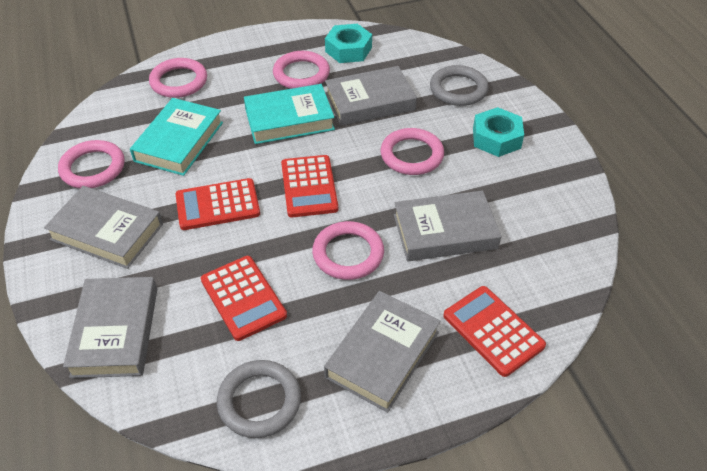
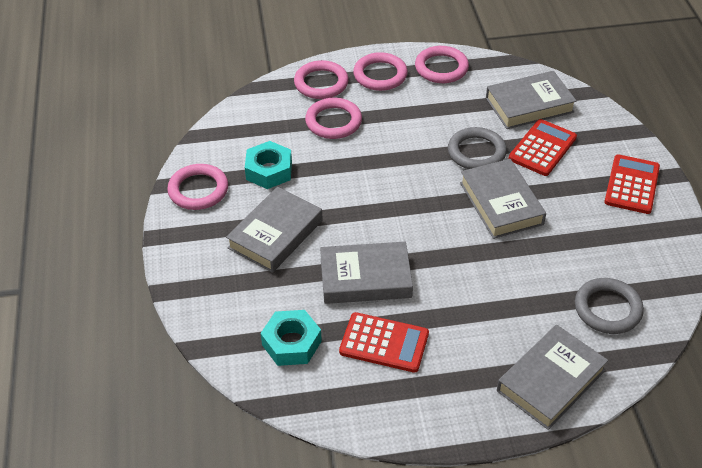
red calculator: [176,178,260,230] [201,256,287,341] [281,155,338,217] [443,286,546,377] = 4 -> [339,312,429,373] [508,119,577,176] [604,154,660,214] = 3
turquoise book: [130,98,223,176] [244,84,335,144] = 2 -> none = 0

